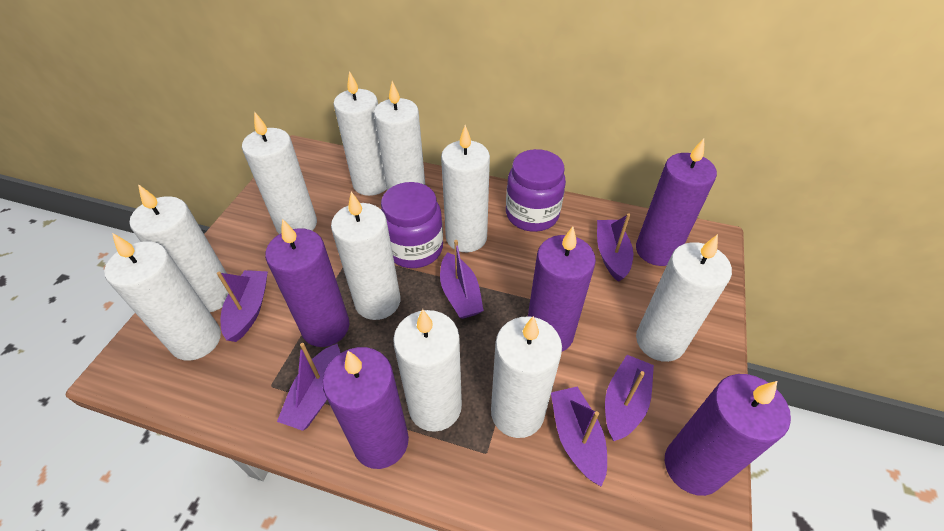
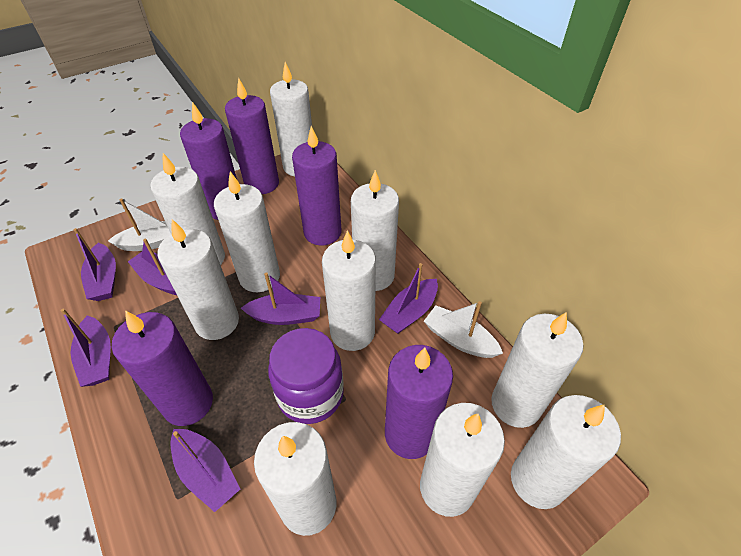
purple jar: [381,182,443,268] [506,149,566,232] = 2 -> [268,328,344,424] = 1
white boat: none = 0 -> [108,198,171,251] [424,301,503,358] = 2

